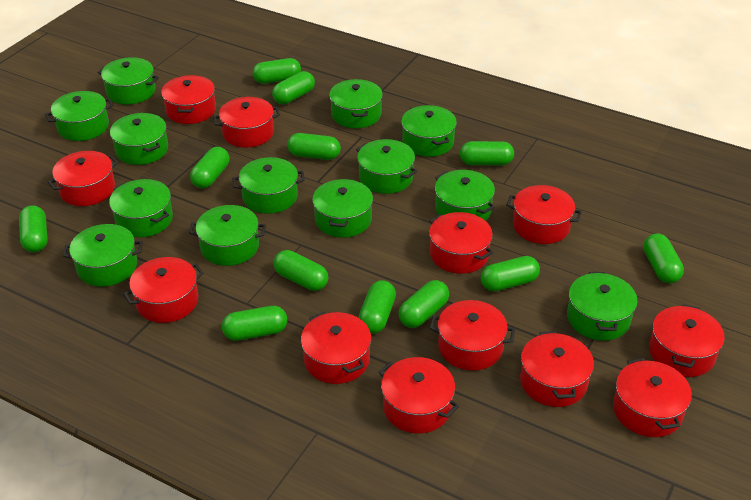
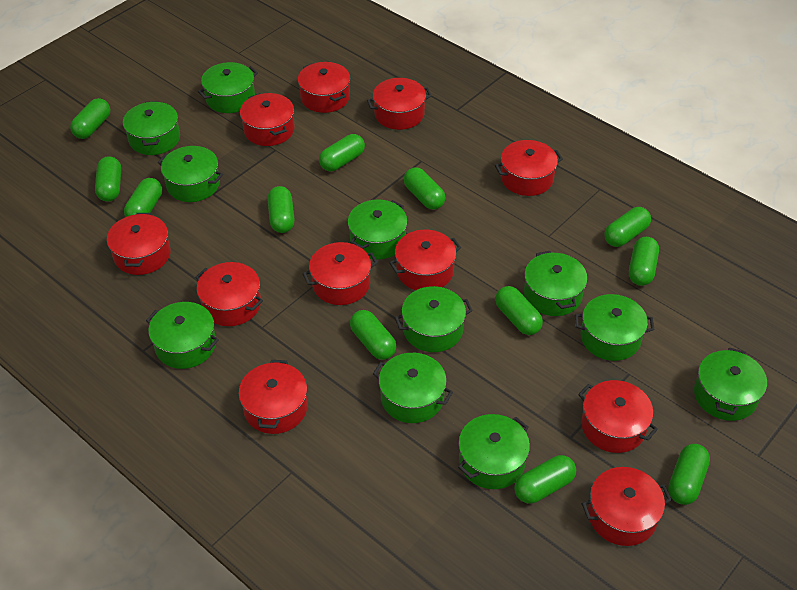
green pot: [45,91,113,141] [63,224,143,287] [97,57,159,105] [109,179,173,237] [110,113,168,165] [189,205,266,266] [233,157,305,214] [312,179,373,238] [329,79,383,128] [356,139,417,194] [401,105,457,157] [435,170,495,221] [567,272,638,341] = 13 -> [123,101,180,155] [146,302,219,369] [158,146,223,202] [198,62,258,113] [348,199,408,260] [373,353,453,423] [395,286,473,352] [458,414,530,489] [524,251,588,316] [575,294,654,361] [694,347,767,421] = 11
red pot: [47,151,118,206] [123,257,204,323] [161,75,216,124] [213,97,280,147] [301,312,371,384] [379,357,459,434] [429,212,493,274] [430,300,515,371] [506,185,582,244] [520,331,594,407] [613,358,692,437] [649,304,724,377] = 12 -> [107,213,171,275] [195,262,263,326] [239,360,307,434] [240,93,295,146] [298,62,350,113] [303,242,378,305] [367,78,432,130] [389,230,461,290] [495,140,563,196] [578,380,658,453] [582,467,671,546] = 11

